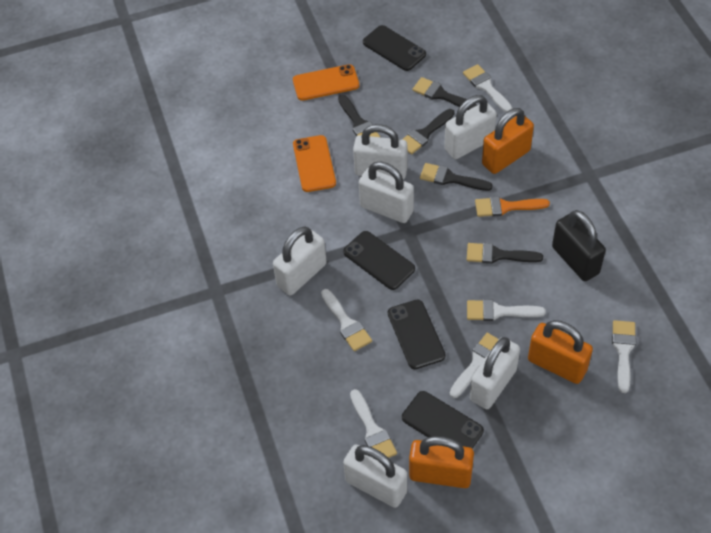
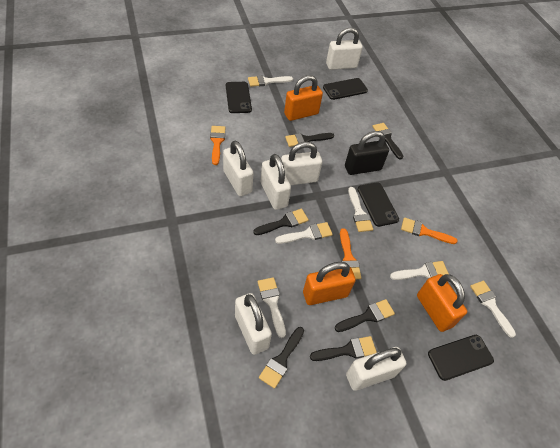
black brush: [338,95,380,137] [402,109,454,154] [412,77,477,110] [420,163,493,191] [467,243,543,264] = 5 -> [253,209,309,235] [259,327,304,389] [285,133,334,147] [310,336,377,361] [335,299,395,332] [372,123,404,160] = 6
orange brush: [475,196,550,217] = 1 -> [210,126,226,165] [340,228,361,279] [401,217,458,244] = 3
orange phone: [293,64,359,101] [293,135,336,192] = 2 -> none = 0

